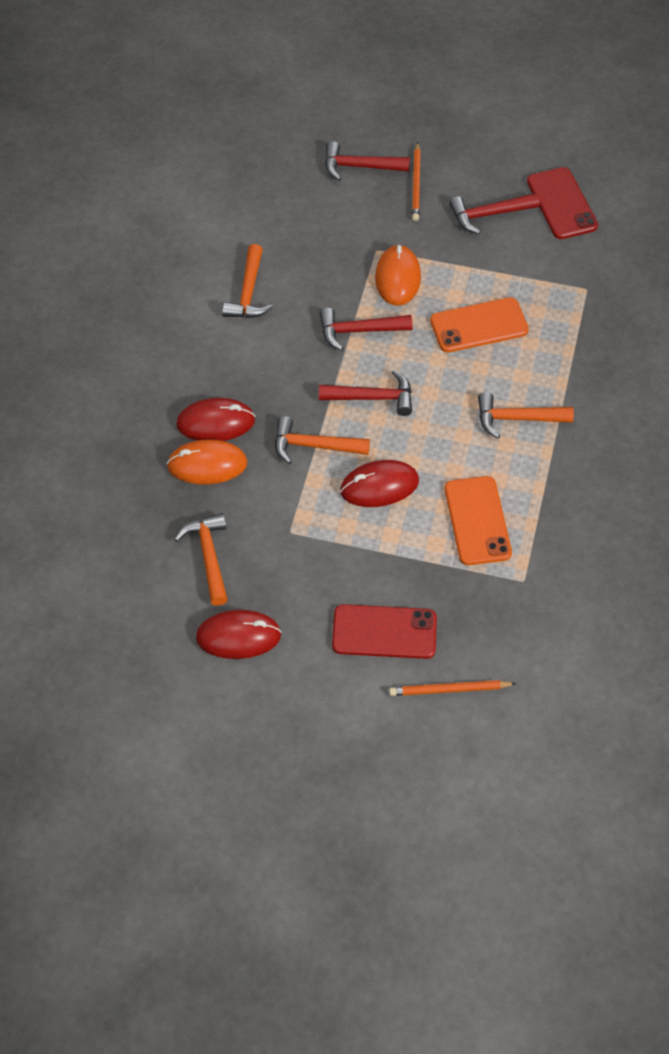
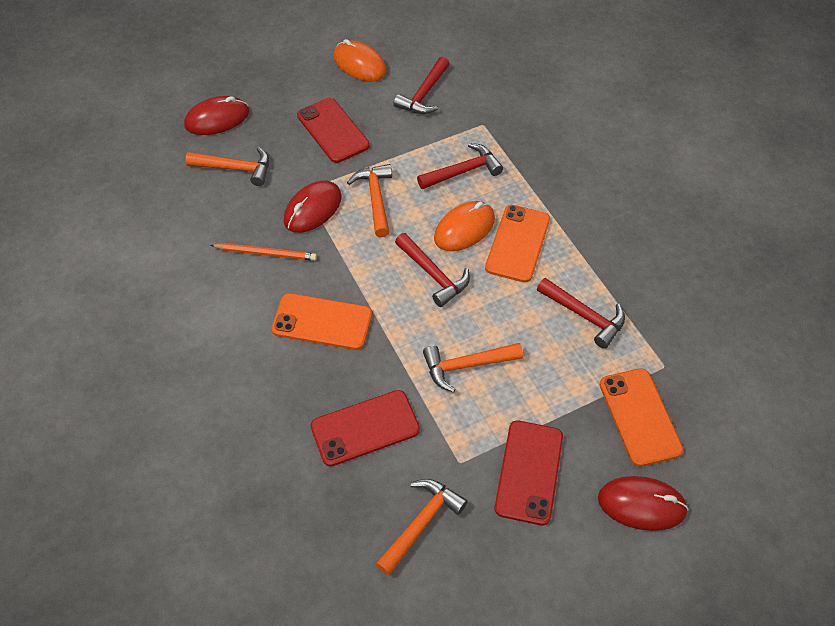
orange pencil: [389,680,516,696] [412,142,421,221] = 2 -> [210,243,317,261] = 1
orange phone: [430,297,529,353] [445,476,512,565] = 2 -> [271,293,372,350] [485,205,550,283] [599,368,683,467] = 3
red phone: [332,604,437,659] [527,167,598,239] = 2 -> [297,98,370,163] [311,390,420,467] [495,420,563,525] = 3

